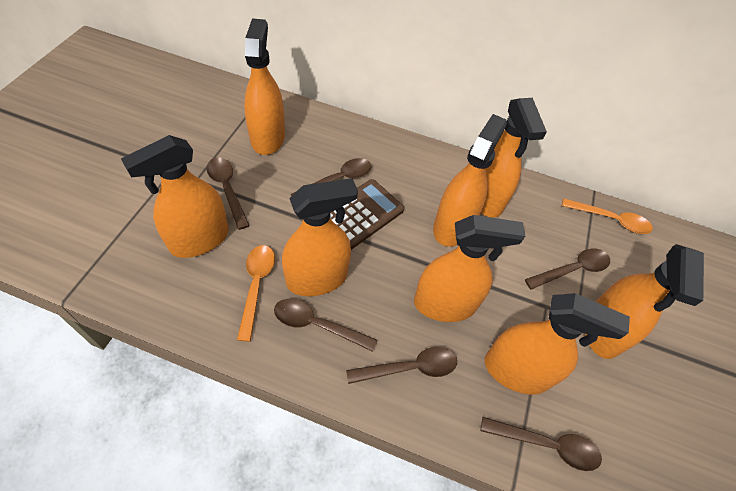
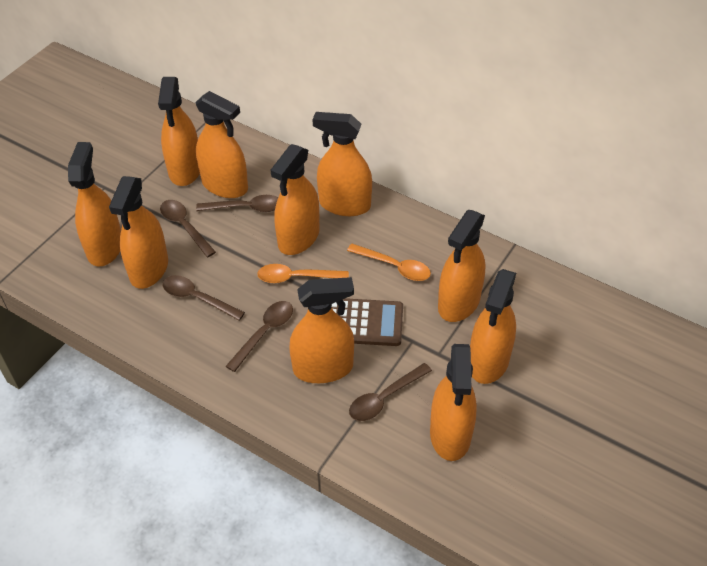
brown spoon: [207,157,250,230] [274,299,377,352] [291,158,371,196] [346,347,457,384] [481,417,602,471] [525,249,610,290] = 6 -> [160,200,216,257] [163,275,245,321] [196,195,278,212] [226,301,293,372] [349,363,432,421] = 5
orange spray bottle: [121,135,229,258] [244,18,285,155] [282,178,358,296] [414,215,525,322] [433,114,507,247] [481,98,547,218] [485,293,630,394] [585,244,704,359] = 8 -> [68,142,121,267] [109,176,168,289] [158,77,200,186] [195,91,248,198] [271,144,319,255] [289,277,354,383] [312,112,372,216] [430,344,477,461] [438,210,486,322] [470,269,516,384] = 10

